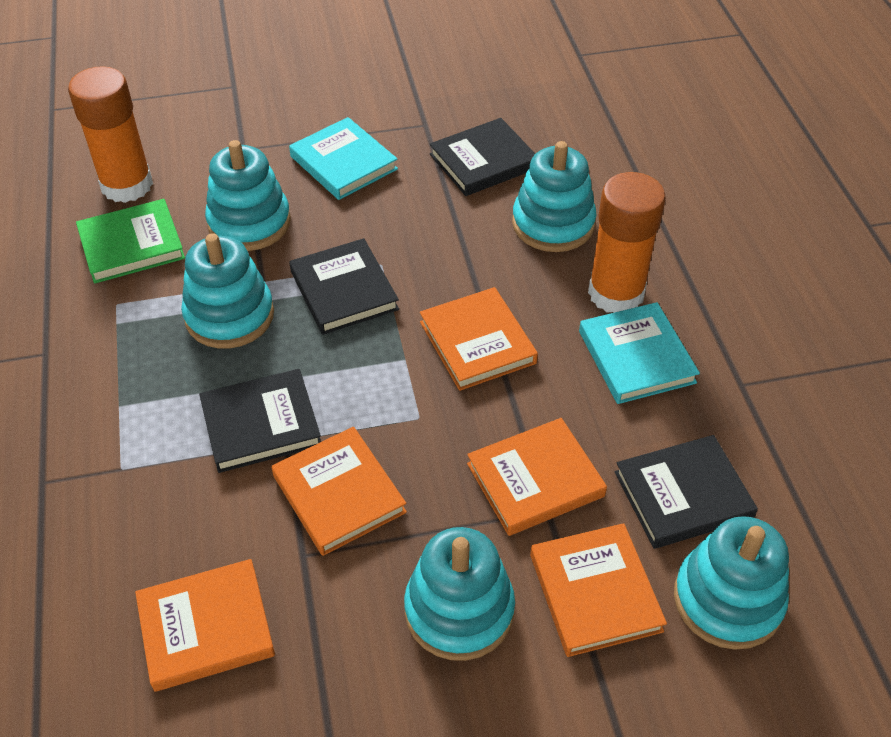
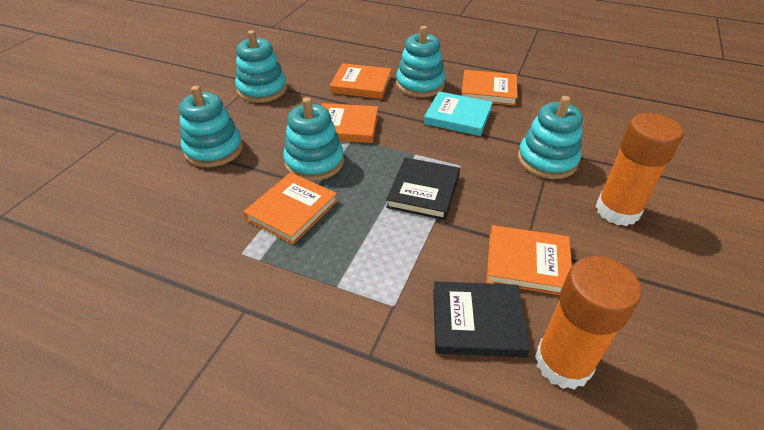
black book: [199,369,321,473] [289,238,399,335] [430,118,535,196] [615,435,758,549] = 4 -> [386,157,460,220] [433,281,530,358] = 2
green book: [76,199,185,284] = 1 -> none = 0
turquoise book: [289,117,398,200] [579,302,700,404] = 2 -> [424,91,493,136] = 1

